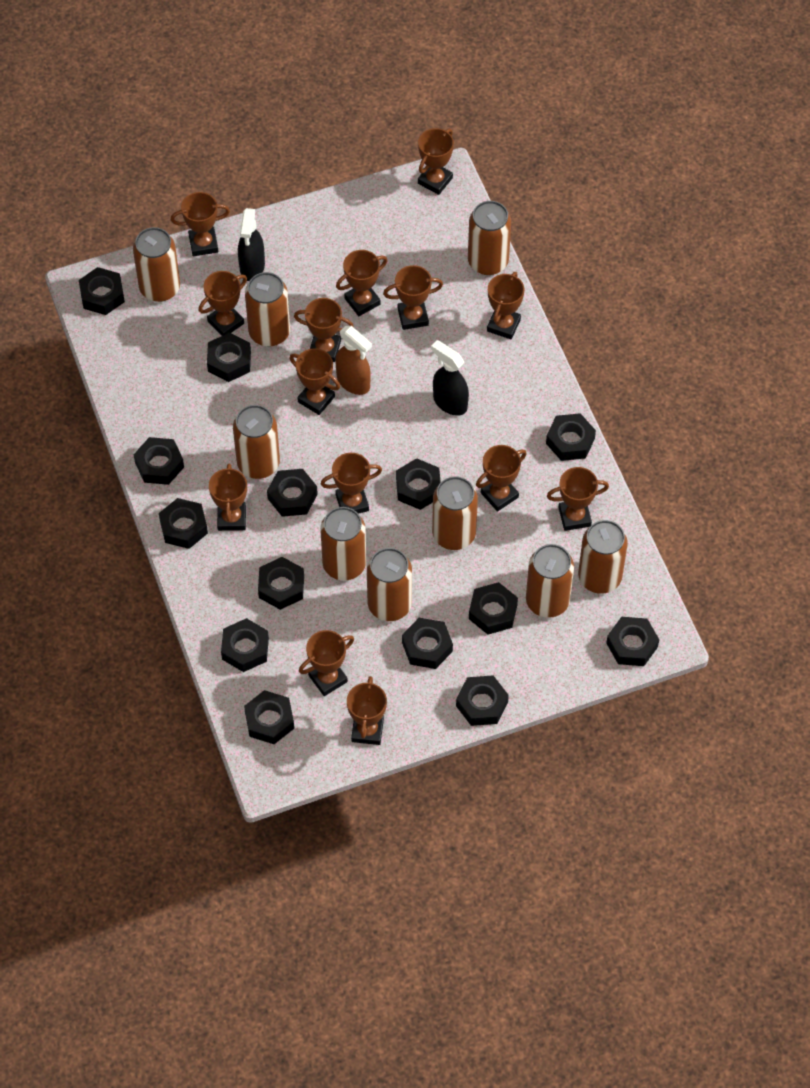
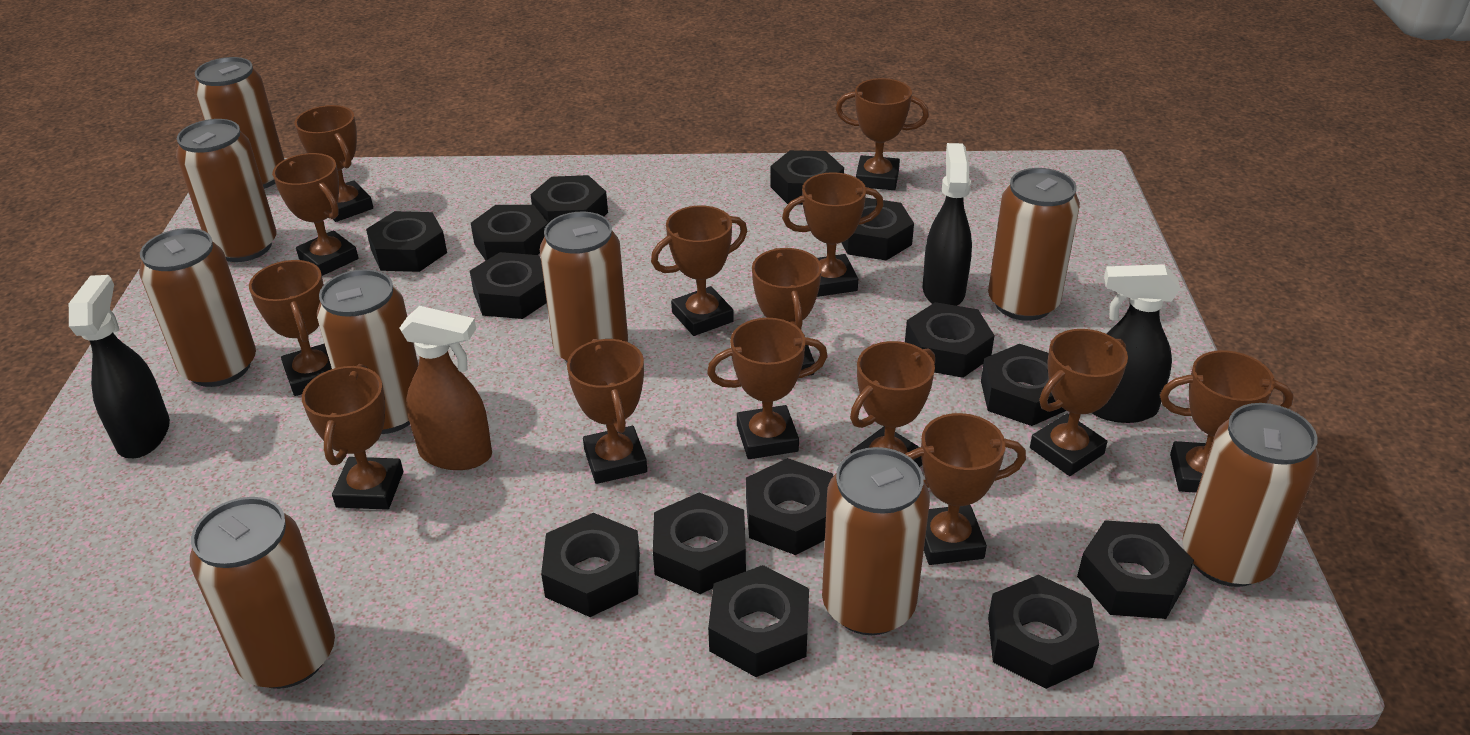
black spray bottle: [238,208,265,281] [431,340,469,416] = 2 -> [69,275,170,458] [923,143,972,306] [1092,264,1180,423] = 3

